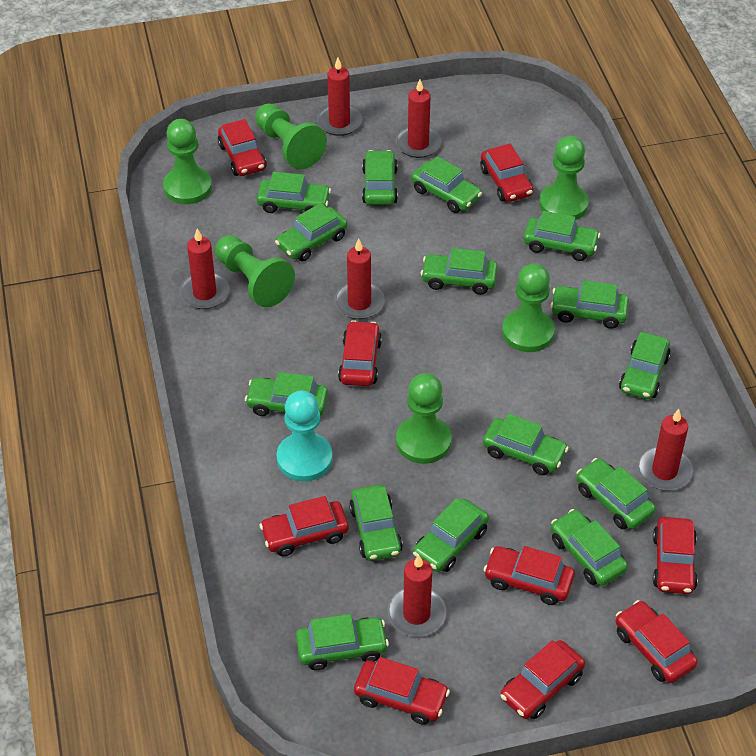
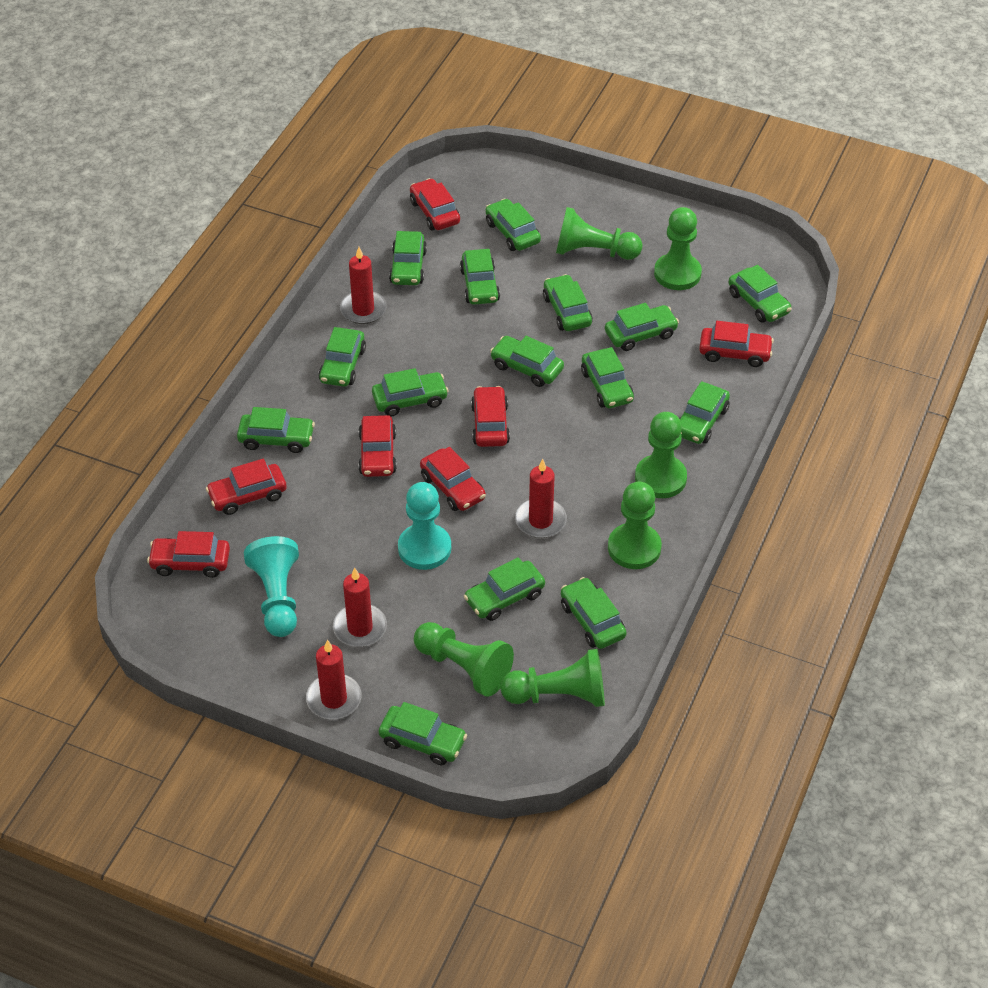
red candle: [179,229,230,309] [317,58,362,136] [334,238,385,319] [387,555,446,637] [395,79,441,158] [638,409,693,491] = 6 -> [306,640,362,719] [333,567,387,647] [340,247,387,324] [515,459,567,538] = 4
red car: [218,119,266,176] [260,496,349,557] [338,320,382,386] [354,657,450,725] [480,144,533,202] [483,546,575,605] [500,640,585,719] [615,600,698,683] [653,517,698,594] = 9 -> [147,531,230,578] [206,459,287,515] [358,415,397,477] [410,178,460,230] [420,447,486,511] [471,386,510,447] [699,321,774,367] = 7
turquoise pawn: [276,390,333,481] = 1 -> [244,536,299,637] [398,482,451,570] = 2

